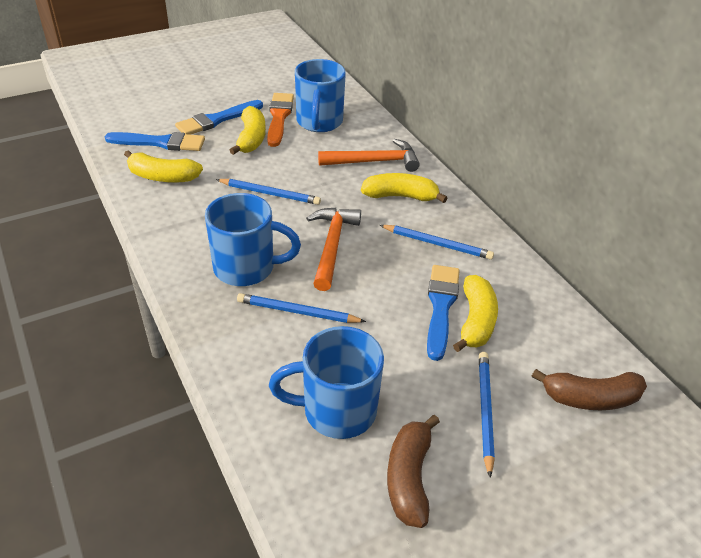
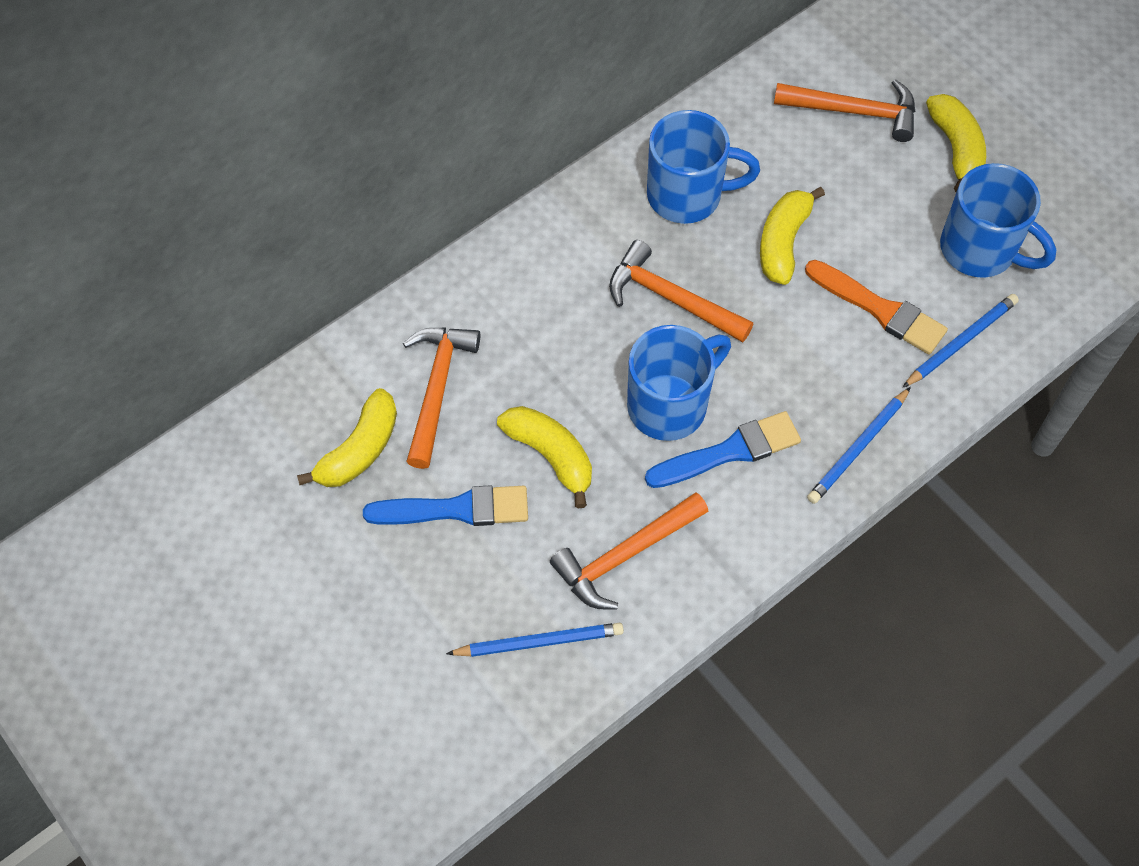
blue brush: [105,132,205,151] [175,100,263,135] [427,265,460,361] = 3 -> [363,485,528,526] [645,411,801,488] = 2
blue pencil: [216,179,321,205] [237,293,366,323] [380,225,494,260] [479,352,495,478] = 4 -> [446,623,624,657] [807,387,911,504] [902,294,1019,388] = 3
brown banana: [387,415,440,528] [532,369,647,410] = 2 -> none = 0
orange hammer: [306,208,361,291] [318,139,420,172] = 2 -> [403,328,480,469] [550,492,709,610] [609,240,753,342] [774,79,915,142] = 4

